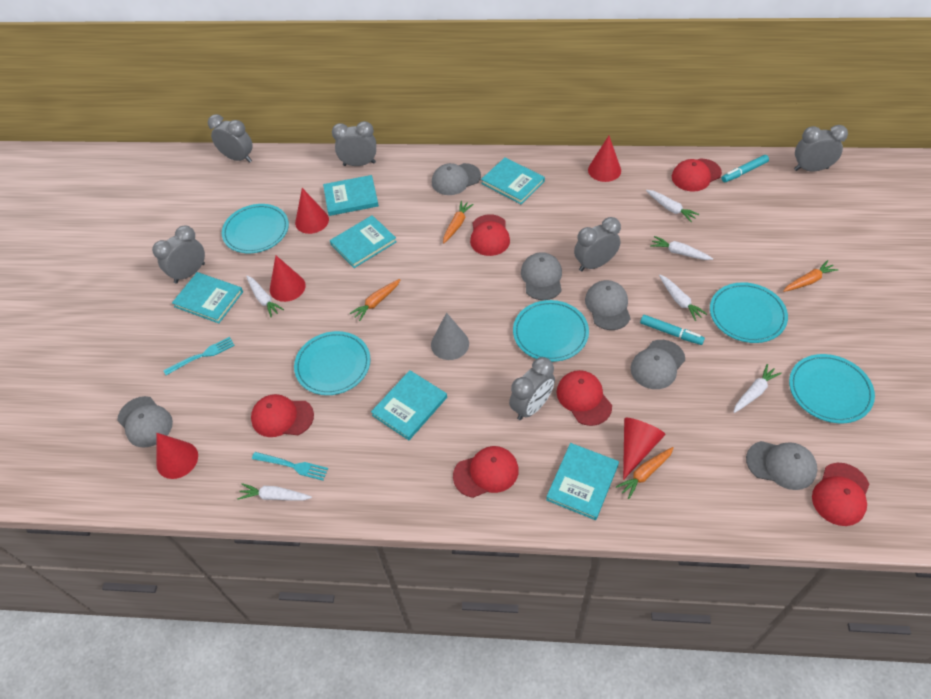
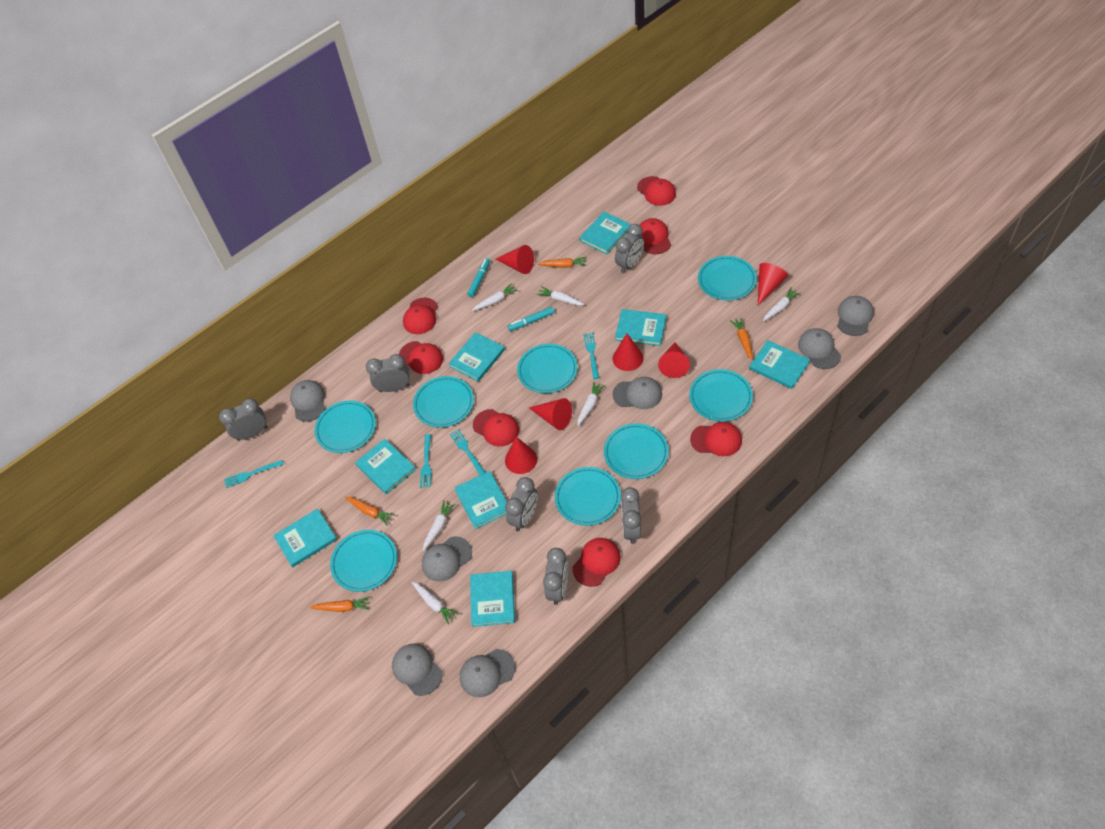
grey cap: [117,396,173,448] [432,163,481,195] [521,252,562,300] [585,280,631,330] [631,340,685,389] [746,441,817,490] = 6 -> [290,380,325,422] [392,643,442,696] [422,536,472,582] [460,649,515,697] [613,377,662,409] [798,328,841,369] [837,296,874,336] = 7
grey cone: [431,313,469,360] = 1 -> none = 0
red cap: [251,394,314,437] [453,446,519,498] [470,214,510,256] [556,370,612,426] [672,159,722,192] [812,463,869,526] = 6 -> [399,341,443,374] [403,298,438,334] [473,409,519,447] [573,538,621,587] [637,176,676,206] [640,218,671,254] [690,422,742,456] = 7
red cone: [156,433,198,479] [270,256,306,302] [295,188,329,234] [588,136,621,182] [623,418,665,480] = 5 -> [495,245,534,274] [505,437,537,474] [529,398,572,430] [613,333,643,371] [658,342,690,378] [758,263,788,305] = 6
turquoise book: [172,272,243,323] [323,175,379,216] [330,215,397,268] [371,370,447,440] [481,157,545,204] [546,443,619,520] = 6 -> [273,508,337,567] [355,439,416,494] [449,332,505,382] [454,471,507,529] [470,571,515,627] [580,212,631,254] [615,309,666,346] [749,340,810,389] = 8
turquoise fork: [163,337,235,375] [252,452,328,481] = 2 -> [224,460,284,488] [420,434,432,488] [450,429,486,475] [584,332,599,379] = 4
turquoise plate: [222,204,289,253] [294,331,371,395] [513,300,589,362] [710,282,788,343] [789,354,875,423] = 5 -> [314,401,376,453] [330,530,397,592] [413,376,474,428] [517,344,578,393] [555,467,621,526] [604,423,669,479] [689,369,753,422] [698,256,757,301] = 8

